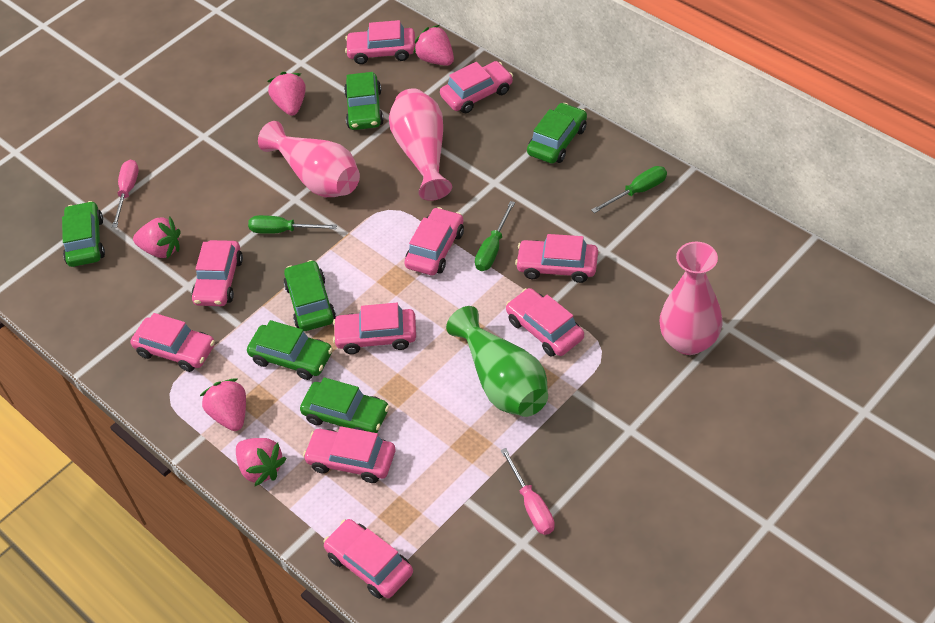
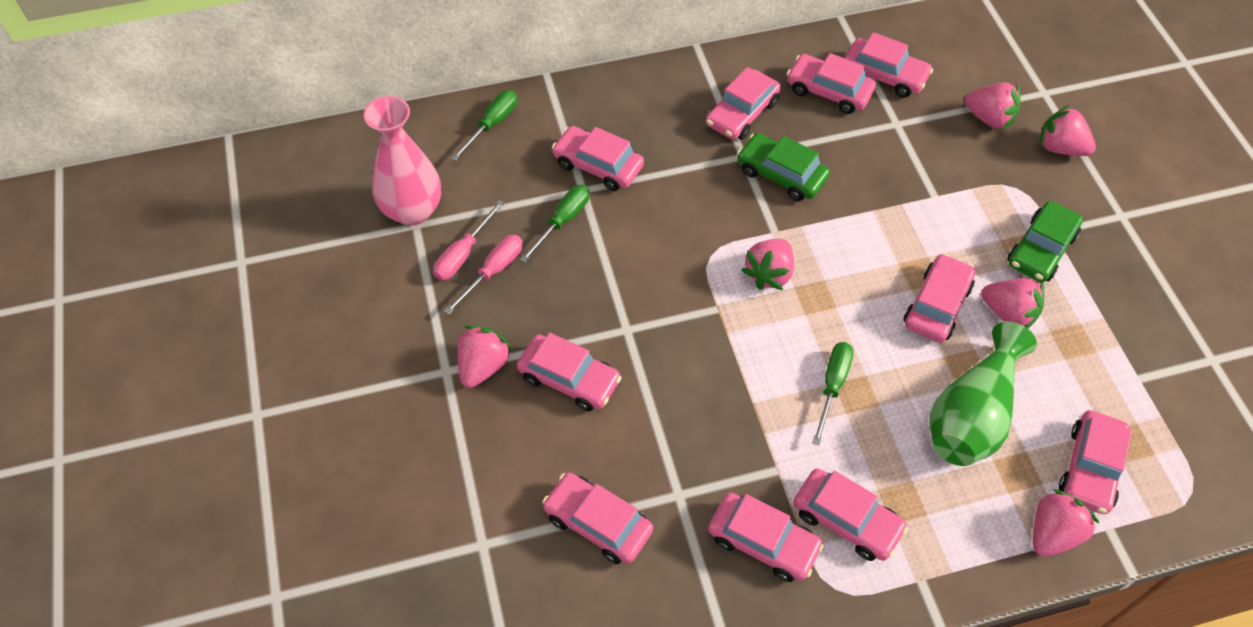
green car: [62,201,105,267] [247,320,333,380] [283,260,336,331] [300,377,389,433] [344,72,384,130] [527,103,587,164] = 6 -> [737,133,830,201] [1007,201,1083,282] = 2
pink strawberry: [133,217,180,258] [200,378,246,431] [236,438,287,486] [267,72,306,116] [413,25,454,66] = 5 -> [457,325,512,388] [742,239,794,290] [965,82,1020,130] [981,278,1044,329] [1033,489,1100,557] [1040,105,1096,156] = 6
pink vase: [258,121,360,197] [389,88,452,201] [659,241,723,355] = 3 -> [364,96,441,226] = 1

